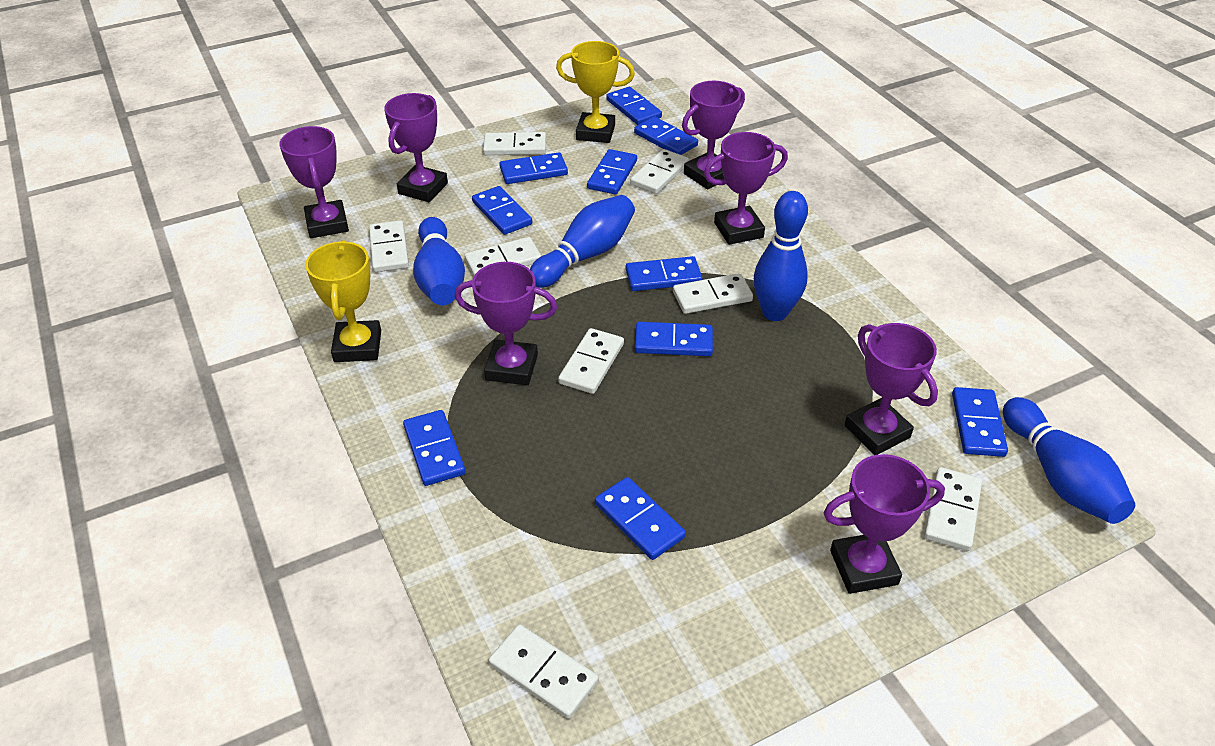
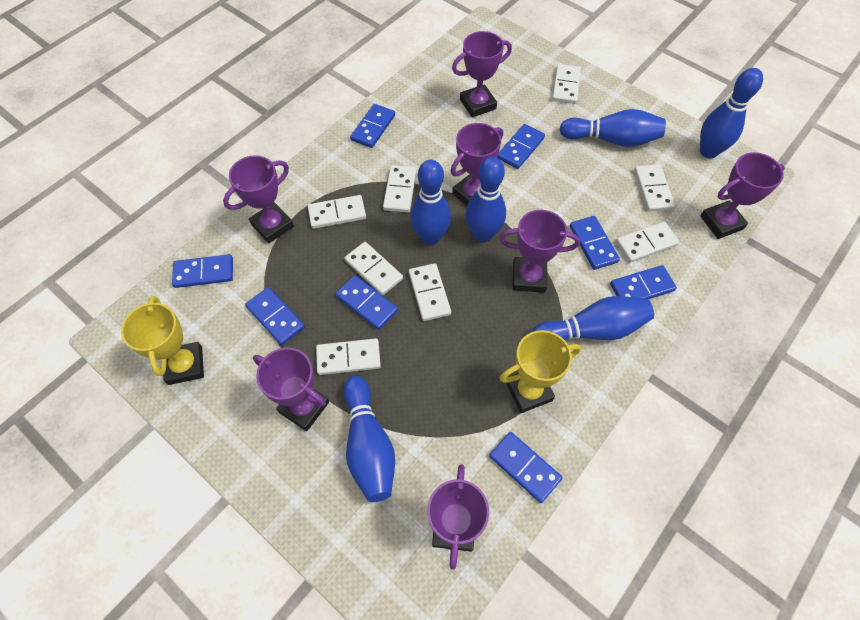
blue bowling pin: [413,217,465,305] [530,195,635,288] [754,191,808,321] [1003,397,1135,524] = 4 -> [343,376,395,502] [410,160,451,245] [465,157,506,242] [532,296,654,340] [559,109,666,147] [700,68,763,158] = 6
blue domino: [403,410,466,486] [472,186,532,235] [499,152,568,184] [587,149,637,194] [595,477,686,560] [606,87,662,125] [626,256,702,291] [634,117,698,155] [635,322,713,356] [952,387,1008,457] = 10 -> [172,254,233,288] [245,287,305,345] [335,275,398,330] [350,104,395,148] [489,432,563,503] [497,124,545,169] [570,216,620,270] [610,265,677,299] = 8

